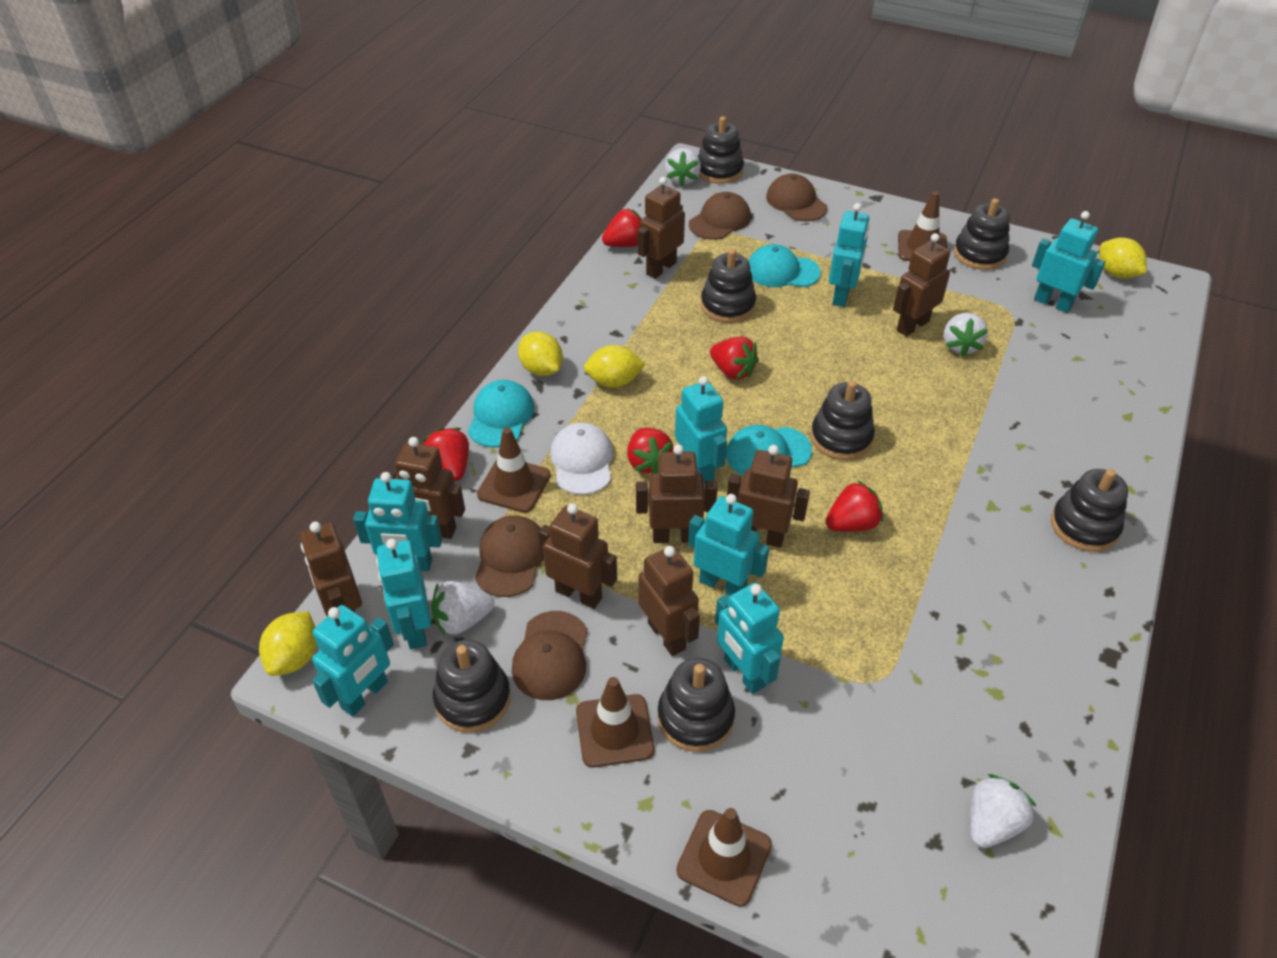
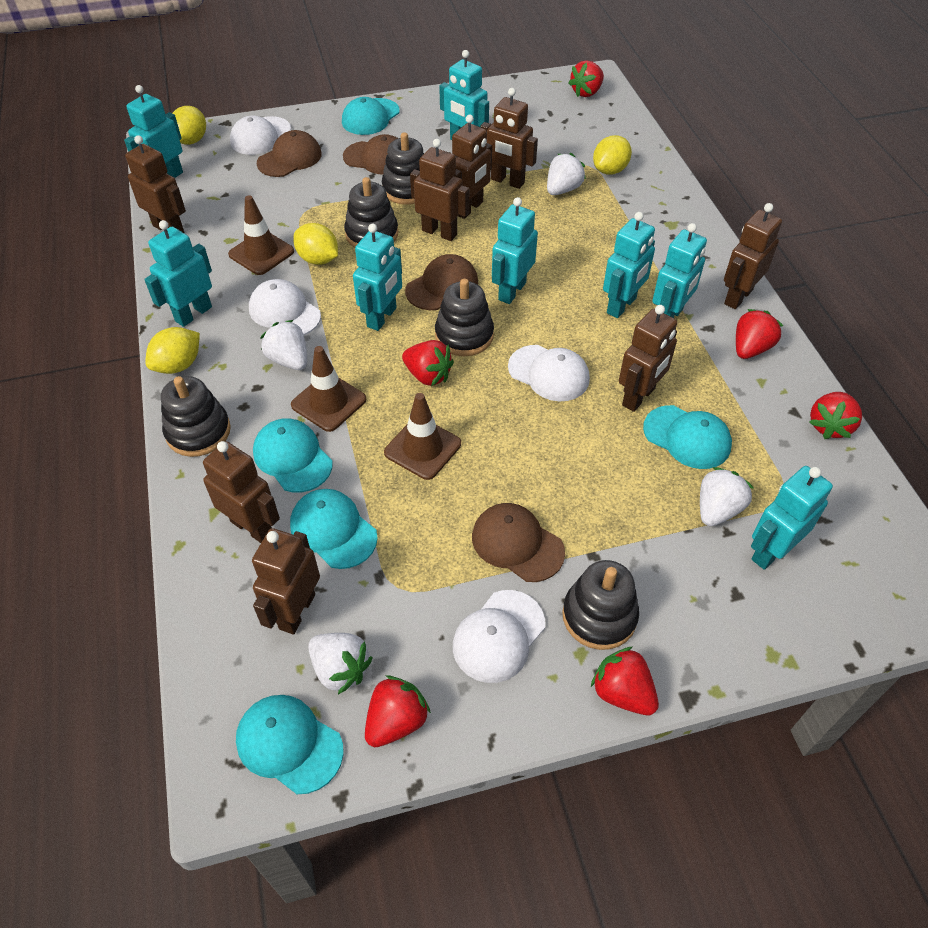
black stacking toy: [433,640,511,732] [658,658,735,752] [698,116,744,184] [701,249,756,323] [811,380,875,460] [954,198,1010,270] [1051,469,1128,552] = 7 -> [161,376,231,457] [344,177,398,248] [382,132,424,205] [435,279,494,356] [562,560,639,650] = 5
brown traffic cone: [477,427,550,513] [576,677,655,768] [676,808,772,907] [898,191,947,261] = 4 -> [228,195,294,275] [291,346,366,432] [384,393,461,480] = 3
red strawberry: [422,428,469,481] [602,208,641,247] [627,428,674,474] [710,337,759,380] [826,480,883,532] = 5 -> [365,676,431,747] [402,340,454,386] [568,60,604,97] [591,647,659,715] [736,309,783,359] [809,392,862,439] = 6
turquoise cap: [468,380,534,447] [726,425,812,476] [748,244,821,287] = 3 -> [236,695,344,794] [253,419,333,493] [290,489,378,569] [342,97,400,135] [643,405,732,469] = 5
white cap: [550,423,613,495] = 1 -> [230,116,291,155] [249,279,321,335] [453,590,545,683] [508,345,590,401] = 4

